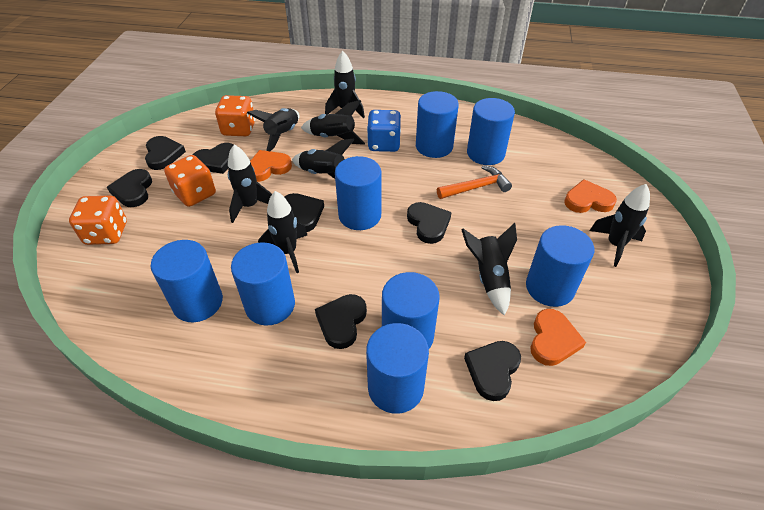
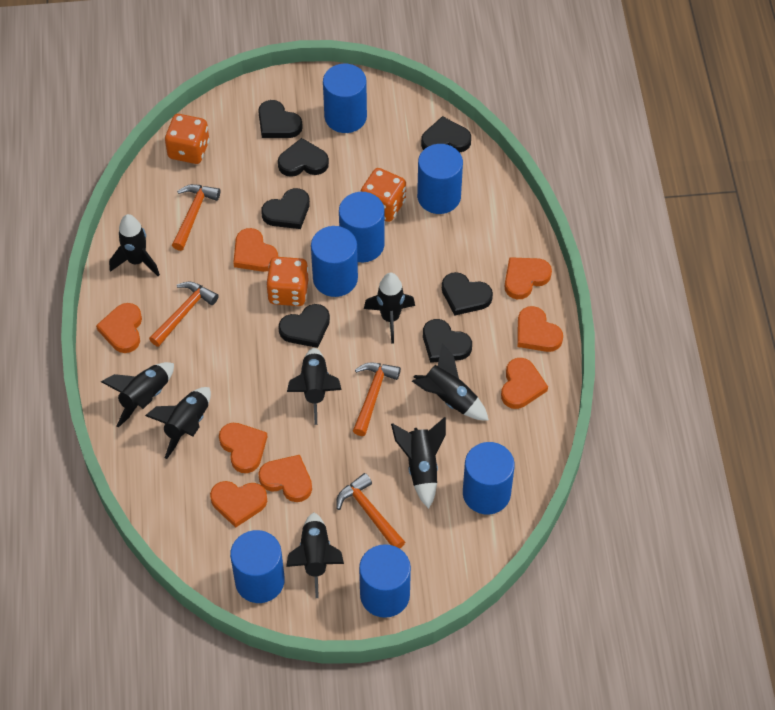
blue cylinder: [151,240,223,322] [231,242,295,326] [335,156,381,230] [366,323,429,414] [382,272,440,349] [416,91,459,158] [467,98,515,165] [526,225,594,307] = 8 -> [230,530,285,603] [311,226,358,297] [323,64,367,133] [339,192,385,262] [359,544,411,618] [417,144,463,214] [463,442,515,515] = 7
blue dice: [367,110,401,152] = 1 -> none = 0
orange hammer: [437,165,512,199] = 1 -> [149,281,219,347] [172,184,220,251] [336,473,405,549] [353,362,401,436] = 4
orange heart: [250,150,292,182] [530,309,586,366] [564,179,617,213] = 3 -> [96,303,142,353] [210,481,267,528] [219,423,268,473] [233,228,278,272] [258,455,312,502] [501,358,548,409] [504,257,552,299] [517,306,563,352] = 8

